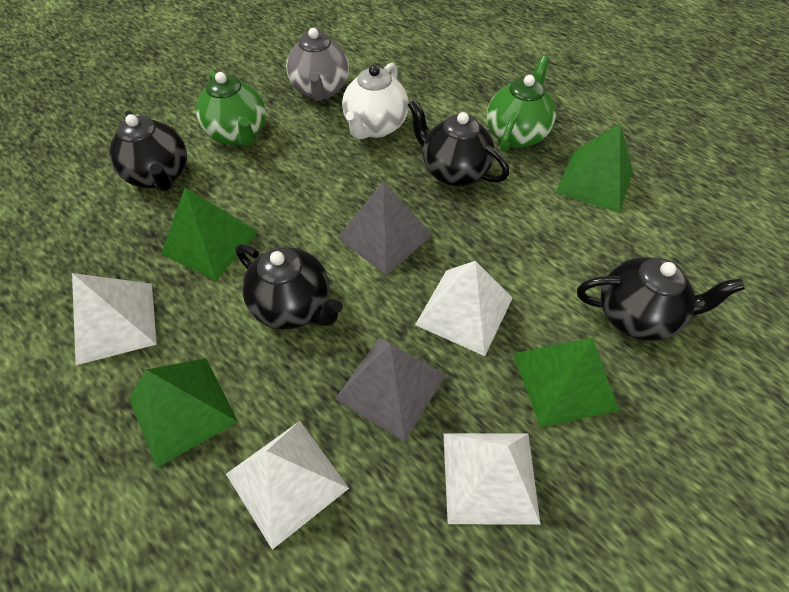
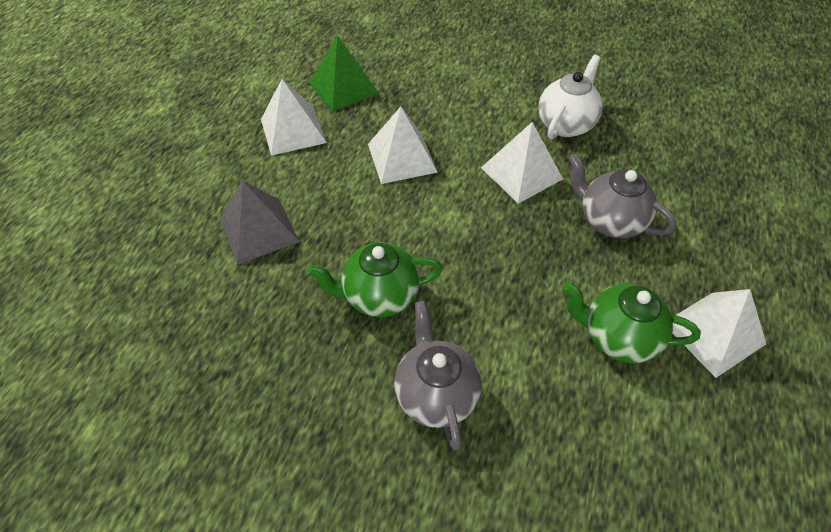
black teapot: [109,110,187,191] [236,244,343,330] [408,99,509,186] [577,257,745,341] = 4 -> none = 0
green pyramid: [129,358,238,468] [161,188,258,281] [513,338,619,428] [556,123,633,213] = 4 -> [309,35,378,112] = 1
grey pyramid: [335,338,446,442] [337,181,432,276] = 2 -> [220,181,299,264] = 1
grey teapot: [286,27,350,101] = 1 -> [394,301,482,450] [568,154,676,238] = 2

